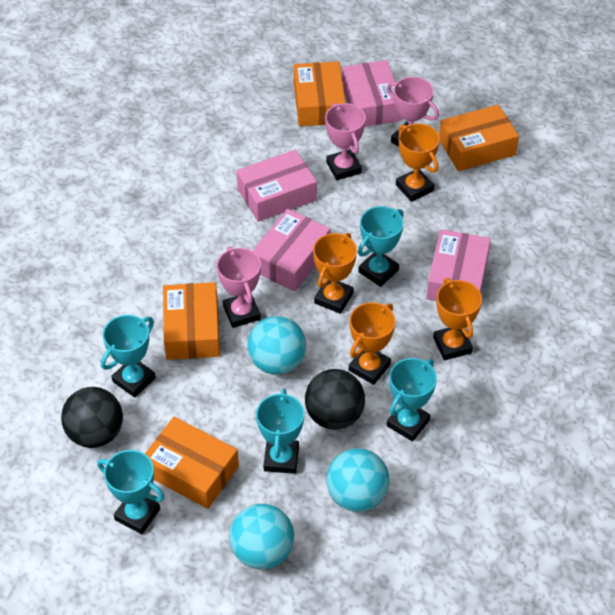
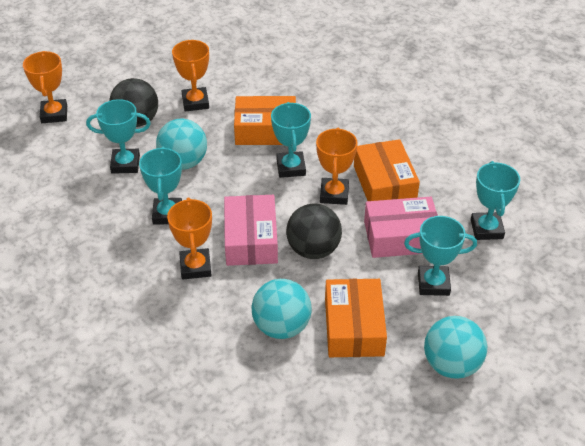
orange box: [145,417,239,509] [163,282,220,360] [294,61,346,126] [439,105,519,171] = 4 -> [234,96,296,145] [325,279,387,357] [354,139,420,201] = 3
pink box: [237,150,317,222] [253,209,331,292] [342,60,401,127] [426,229,491,301] = 4 -> [224,195,278,266] [364,197,438,258] = 2
pink trophy: [217,246,261,328] [325,103,366,180] [387,77,439,147] = 3 -> none = 0

